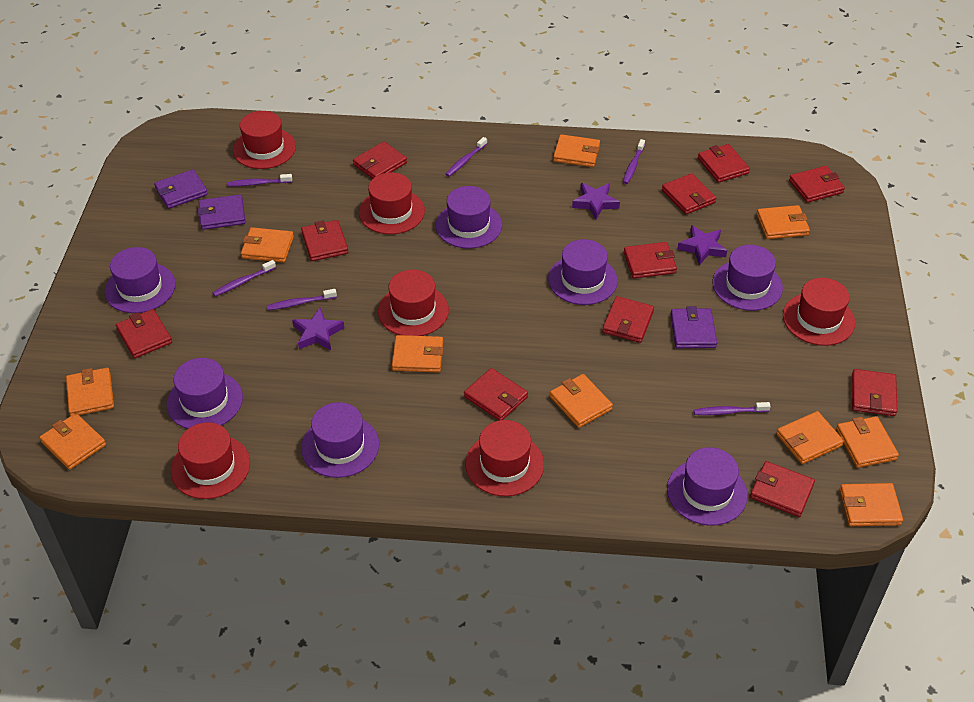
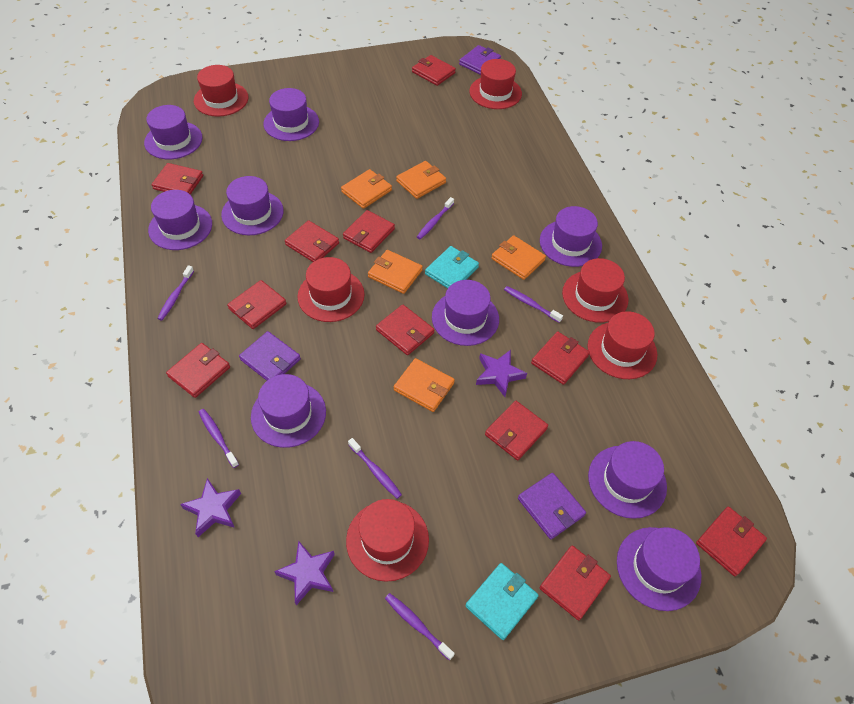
orange wallet: [40,413,106,470] [66,368,114,416] [241,227,294,263] [392,335,443,373] [550,374,613,428] [553,134,600,167] [757,205,810,239] [776,411,844,464] [836,416,899,468] [840,483,903,526] = 10 -> [341,169,392,209] [368,250,423,294] [394,358,455,412] [396,161,446,199] [491,235,546,280] = 5
purple hat: [104,247,176,313] [166,358,243,429] [301,402,379,478] [436,186,502,248] [548,239,618,305] [667,447,748,526] [712,245,783,311] = 7 -> [144,105,202,159] [148,190,212,250] [221,176,284,235] [251,374,326,448] [264,88,319,141] [432,280,499,346] [540,206,602,267] [588,441,667,519] [617,527,701,611] = 9
turquoise wallet: none = 0 -> [425,246,479,288] [465,563,539,640] = 2

